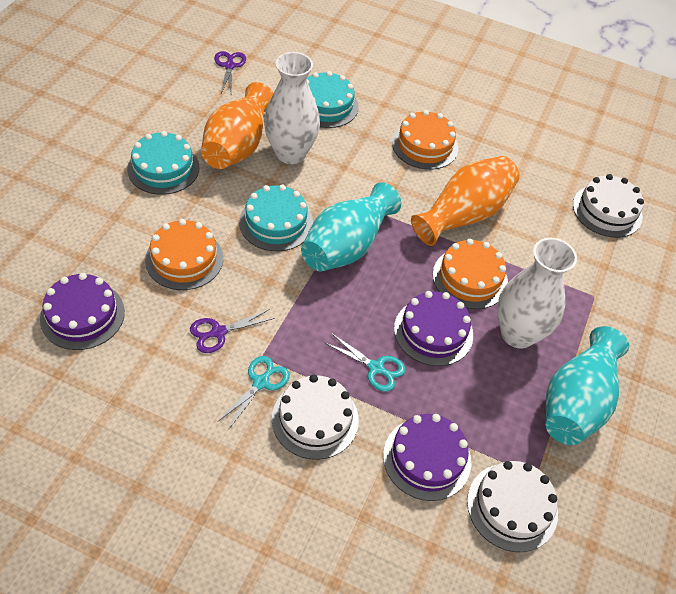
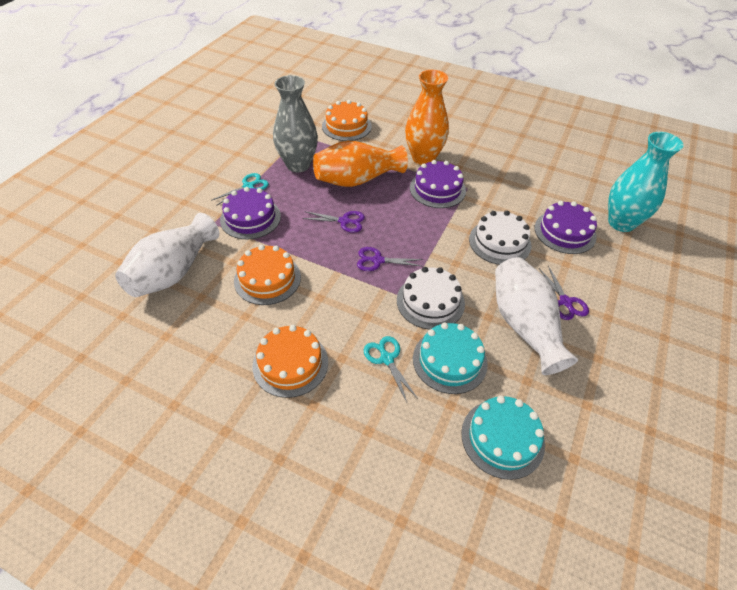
grey vase: none = 0 -> [273,75,318,172] = 1
purple scissors: [190,309,275,353] [214,51,246,93] = 2 -> [302,211,365,233] [357,247,423,271] [539,266,589,320] = 3
turquoise cake: [127,131,200,195] [239,185,313,251] [306,71,358,128] = 3 -> [413,323,488,394] [461,396,545,480] = 2
turquoise vase: [301,182,401,271] [545,326,629,445] = 2 -> [608,132,684,232] = 1
white cake: [272,374,359,460] [467,461,558,552] [573,174,644,238] = 3 -> [397,267,465,330] [469,211,531,265] = 2

